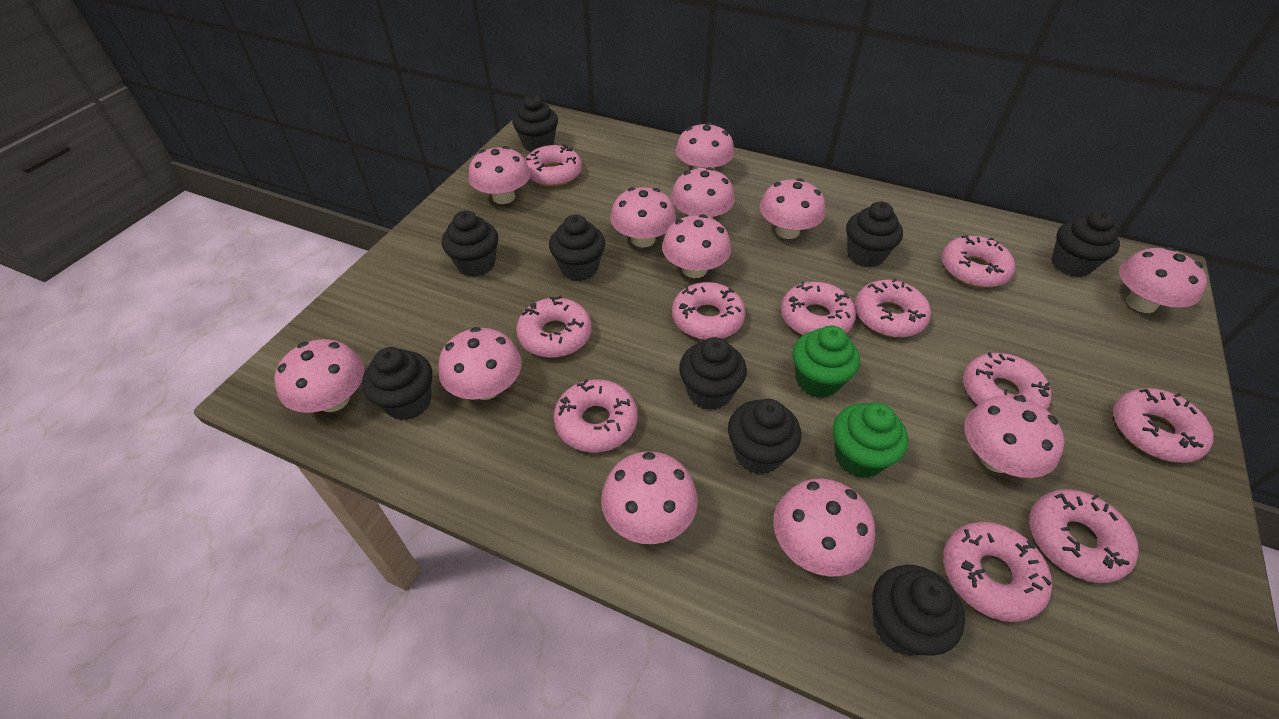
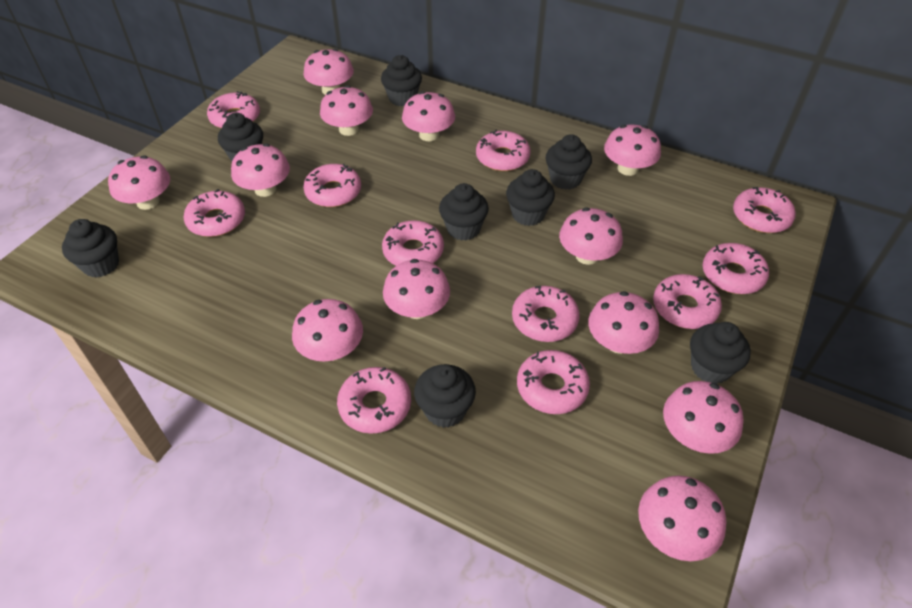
black cupcake: [362,347,432,420] [442,211,498,277] [512,94,558,152] [549,215,605,281] [679,337,747,410] [728,399,801,474] [846,202,903,268] [872,565,965,656] [1051,211,1120,277] = 9 -> [62,219,119,278] [218,113,263,161] [381,55,422,107] [414,364,476,428] [439,183,489,241] [506,169,555,226] [546,134,592,190] [690,322,751,384] = 8
green cupcake: [792,326,860,398] [833,402,908,478] = 2 -> none = 0

